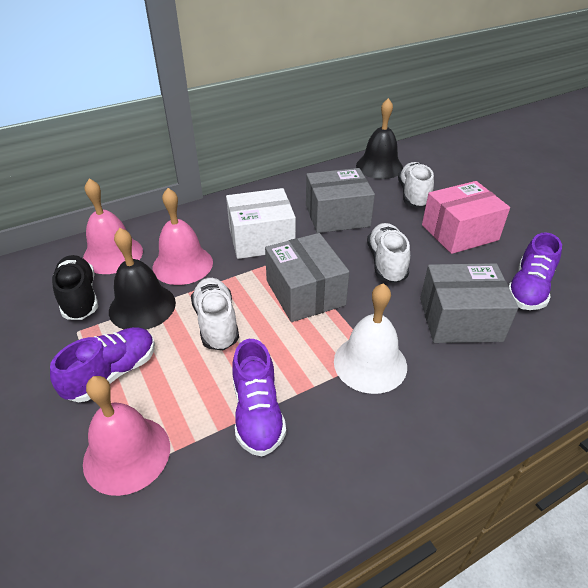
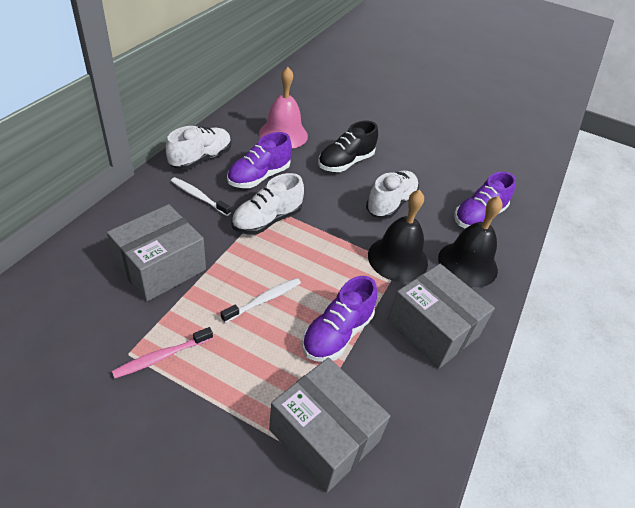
pink bell: [83,179,143,274] [83,376,170,496] [152,188,213,285] = 3 -> [259,67,308,149] = 1
pink box: [422,181,510,254] = 1 -> none = 0
pink toothbrush: none = 0 -> [112,327,213,378] = 1
white bell: [334,283,407,394] = 1 -> none = 0
white box: [226,188,296,259] = 1 -> none = 0
white toothbrush: none = 0 -> [171,177,231,216] [221,278,301,323] = 2

